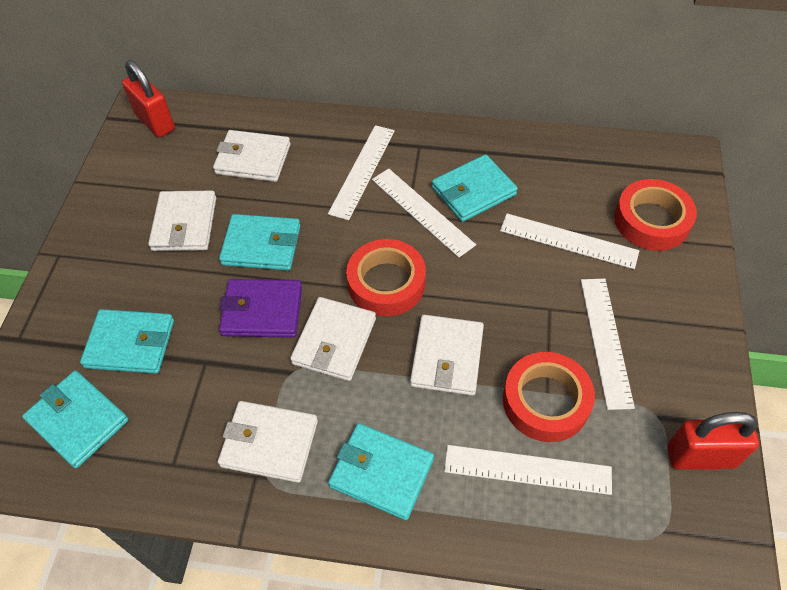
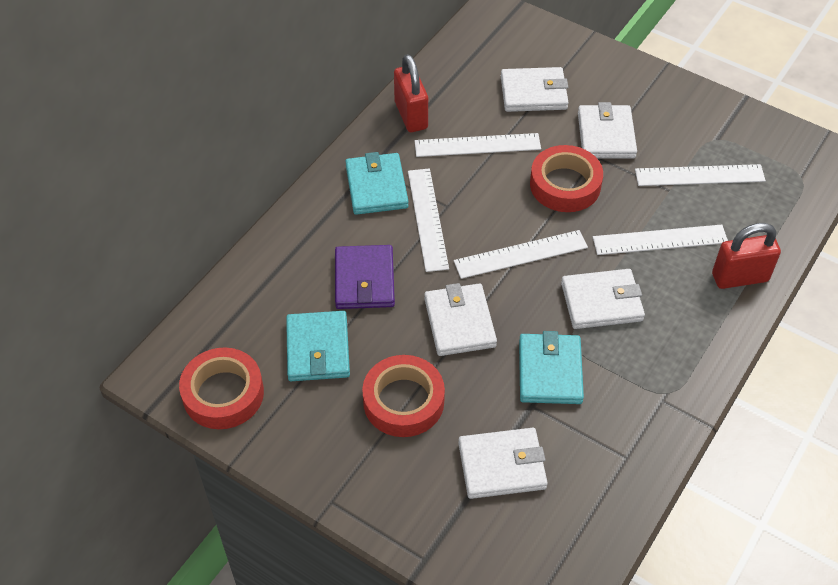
turquoise wallet: [22,370,129,468] [80,309,174,374] [219,214,300,270] [328,423,434,520] [432,154,518,222] = 5 -> [286,311,350,381] [345,152,409,215] [519,331,584,404] = 3

